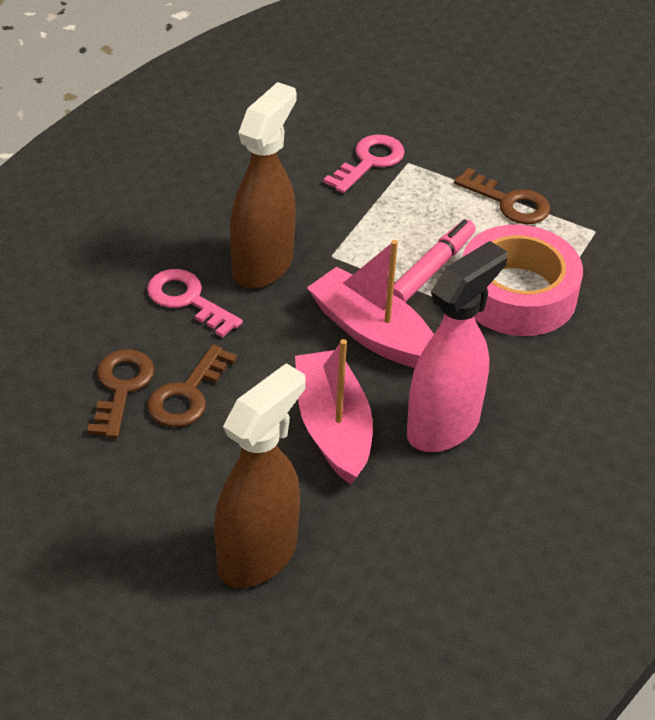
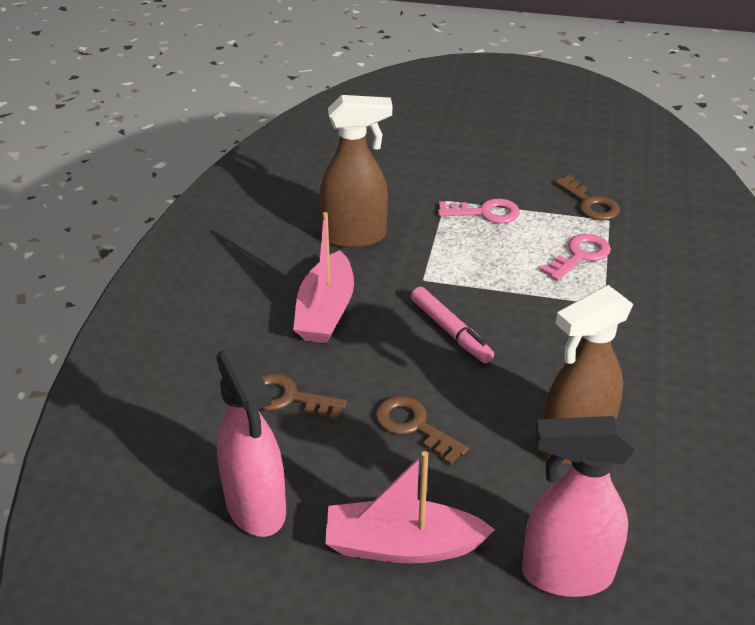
pink spray bottle: [407,241,507,452] = 1 -> [216,344,286,537] [522,416,635,597] = 2
pink tape: [463,225,583,336] = 1 -> none = 0

